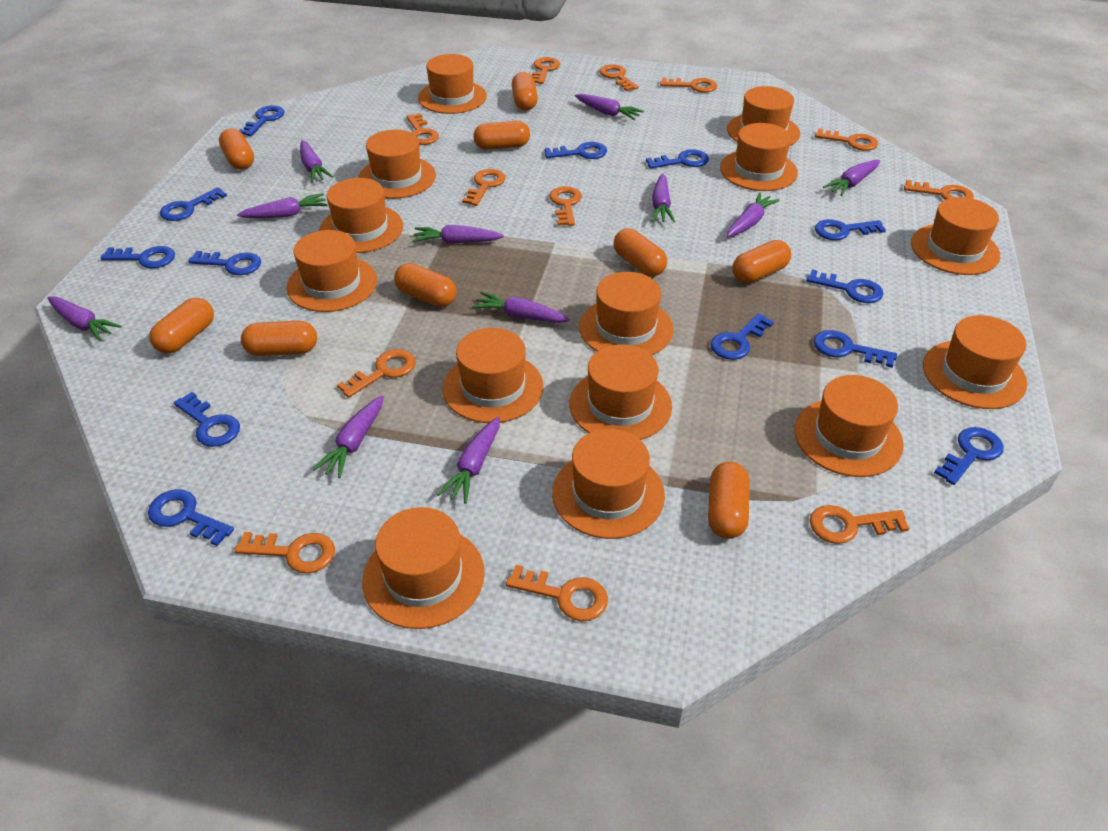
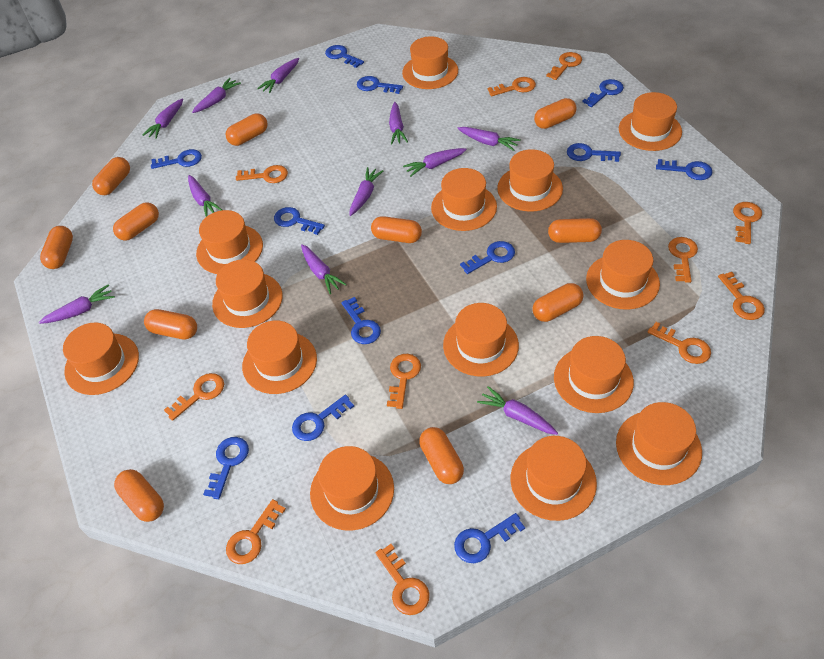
blue key: [100,246,175,268] [148,489,234,546] [160,187,227,221] [174,392,240,447] [188,251,261,275] [239,105,285,136] [545,142,607,159] [646,149,709,169] [711,313,774,360] [806,269,883,303] [814,330,897,368] [815,219,886,240] [934,427,1004,485] = 13 -> [151,149,202,169] [203,437,249,499] [274,207,325,235] [292,395,354,441] [325,45,364,68] [341,297,381,344] [357,76,403,94] [454,513,525,563] [460,241,515,274] [567,143,621,162] [583,79,624,107] [656,159,712,180] = 12
orange capsule: [149,298,214,354] [219,128,254,170] [241,320,317,356] [394,263,457,307] [473,121,530,150] [512,72,538,111] [613,228,667,276] [708,462,749,539] [733,240,791,283] = 9 -> [40,226,73,269] [92,157,130,195] [113,202,159,241] [114,469,164,522] [144,309,197,340] [226,113,268,146] [371,216,422,243] [419,427,464,484] [532,283,583,322] [534,98,577,129] [548,218,602,243] = 11
orange key: [235,532,335,573] [337,349,416,398] [406,113,439,145] [462,169,505,206] [506,565,608,621] [532,57,560,84] [549,186,582,226] [599,64,639,91] [660,77,717,93] [810,505,909,544] [815,128,878,151] [904,180,974,200] = 12 -> [164,373,224,421] [226,499,286,564] [236,165,288,183] [375,544,430,615] [387,354,421,409] [488,77,536,96] [546,52,582,80] [648,322,711,364] [668,237,698,283] [718,272,765,320] [733,202,762,244] = 11

